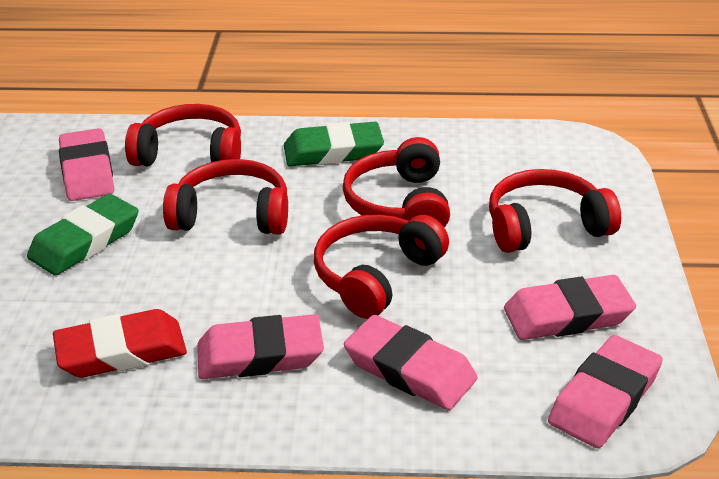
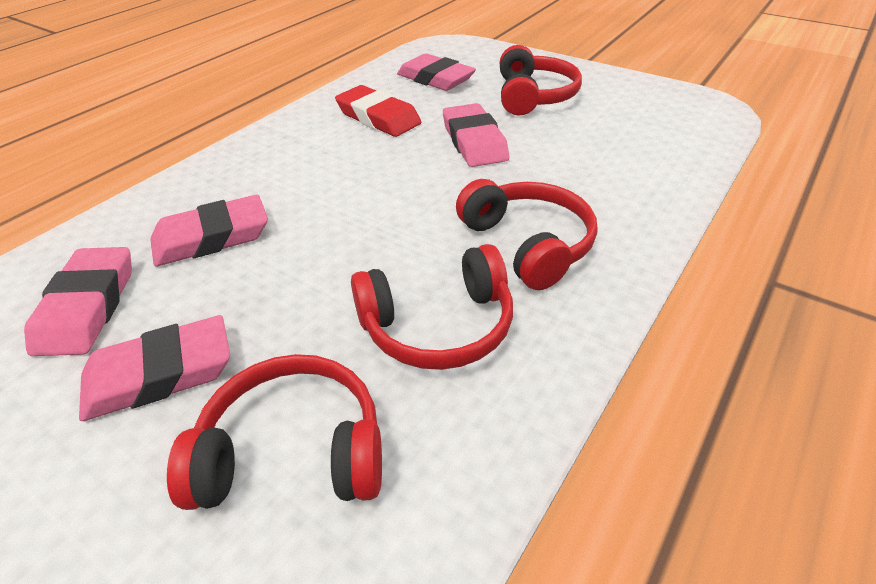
green eraser: [27,194,139,276] [284,122,384,166] = 2 -> none = 0
red headphones: [125,104,241,167] [163,159,288,234] [314,215,449,319] [343,137,450,228] [489,169,621,253] = 5 -> [167,354,382,510] [351,244,513,370] [456,179,597,290] [500,45,582,116] = 4

